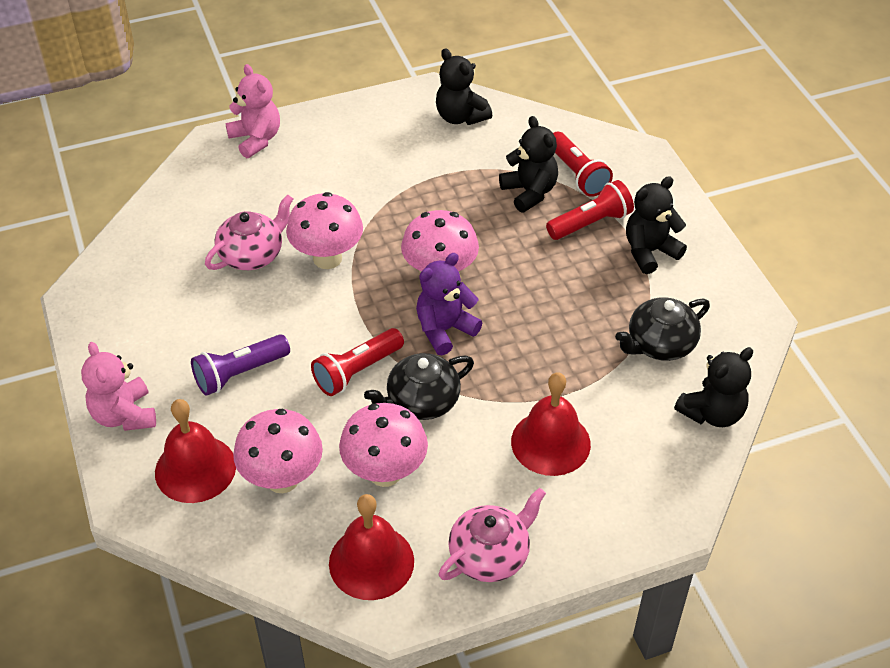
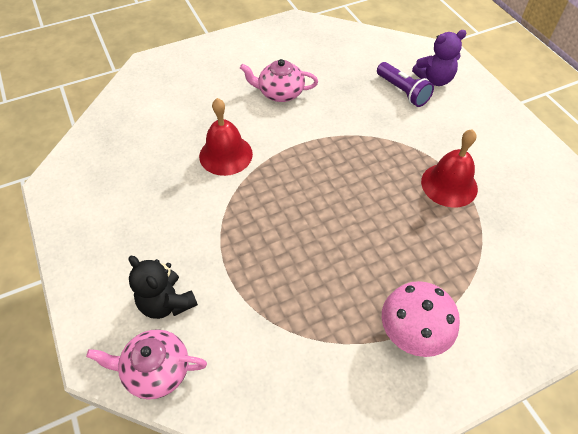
black teapot: [364,353,474,420] [615,297,710,361] = 2 -> none = 0
black teddy bear: [436,48,492,125] [499,116,558,212] [626,176,687,274] [674,347,753,427] = 4 -> [128,256,198,319] = 1
pink mushroom: [233,409,323,493] [286,192,363,269] [339,403,428,487] [401,210,479,272] = 4 -> [382,281,460,357] = 1
pink teddy bear: [81,342,156,431] [225,64,280,158] = 2 -> none = 0
red bell: [155,399,236,503] [329,494,414,600] [511,372,591,476] = 3 -> [199,98,253,176] [421,129,478,208] = 2
red flashlight: [311,328,404,396] [546,180,634,240] [553,132,613,197] = 3 -> none = 0

